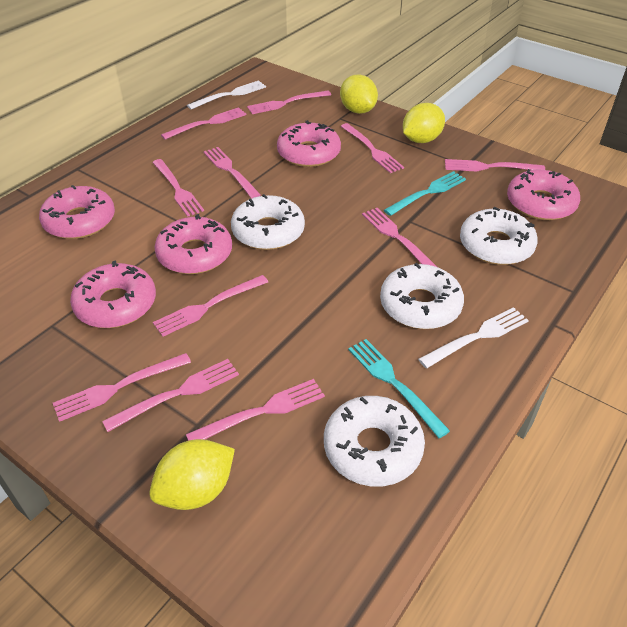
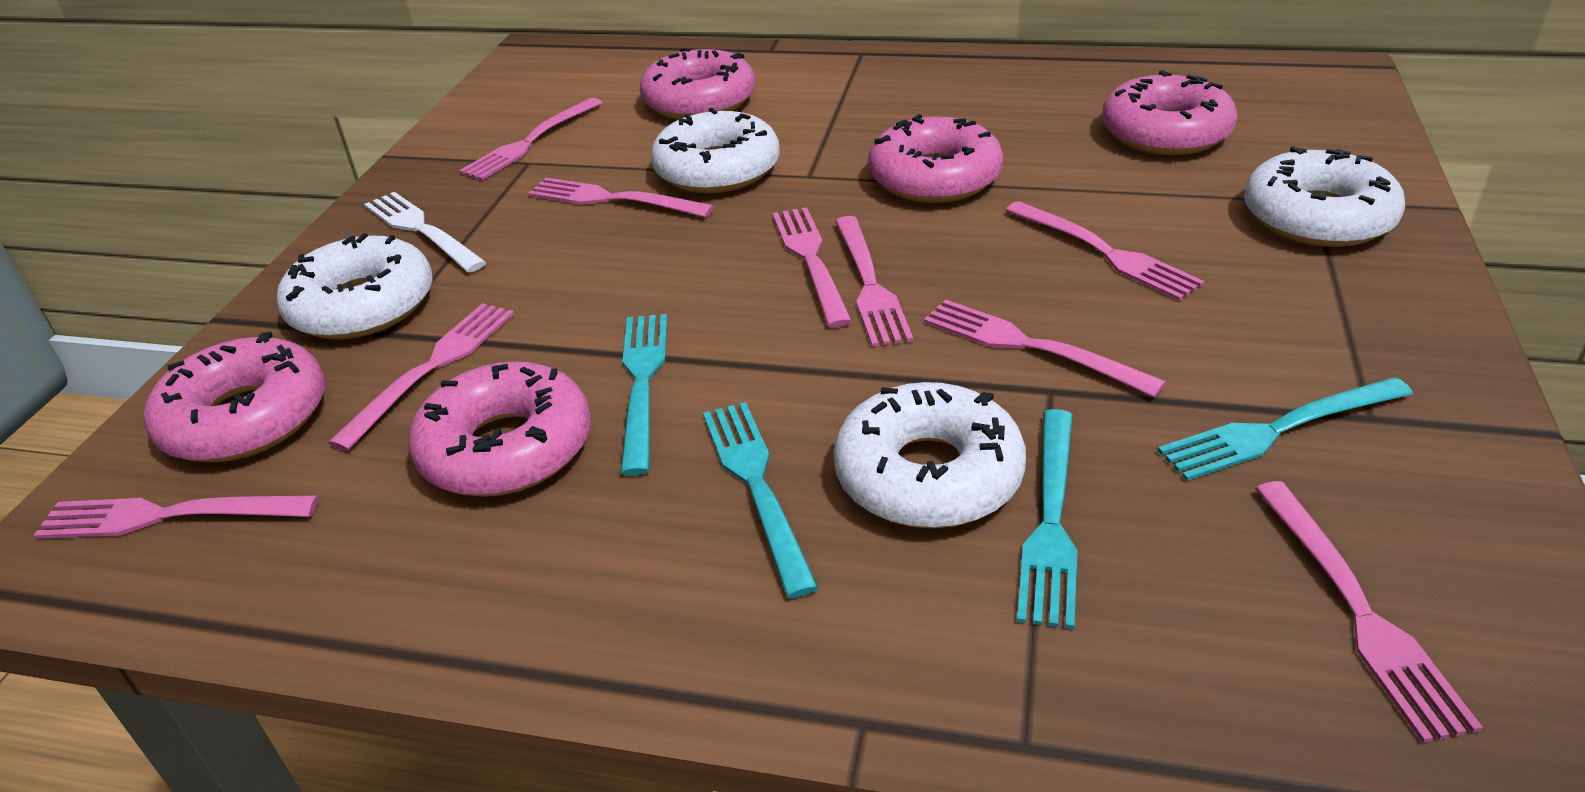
pink fork: [53,353,191,422] [102,359,239,432] [152,159,204,217] [153,275,268,337] [161,107,246,140] [186,379,325,441] [204,147,261,199] [247,91,331,114] [340,123,404,173] [362,208,437,267] [445,159,545,172] = 11 -> [33,496,319,539] [328,303,514,451] [459,98,602,180] [528,178,714,217] [773,207,852,328] [835,216,913,347] [924,299,1166,397] [1005,201,1204,301] [1255,481,1483,743] = 9
turquoise fork: [348,339,450,438] [384,171,466,216] = 2 -> [620,314,667,476] [703,402,818,598] [1017,409,1077,629] [1157,377,1413,481] = 4
white fork: [187,80,266,109] [418,307,529,368] = 2 -> [364,192,487,272] = 1
yellow lemon: [149,439,235,510] [340,74,378,114] [403,103,445,143] = 3 -> none = 0

